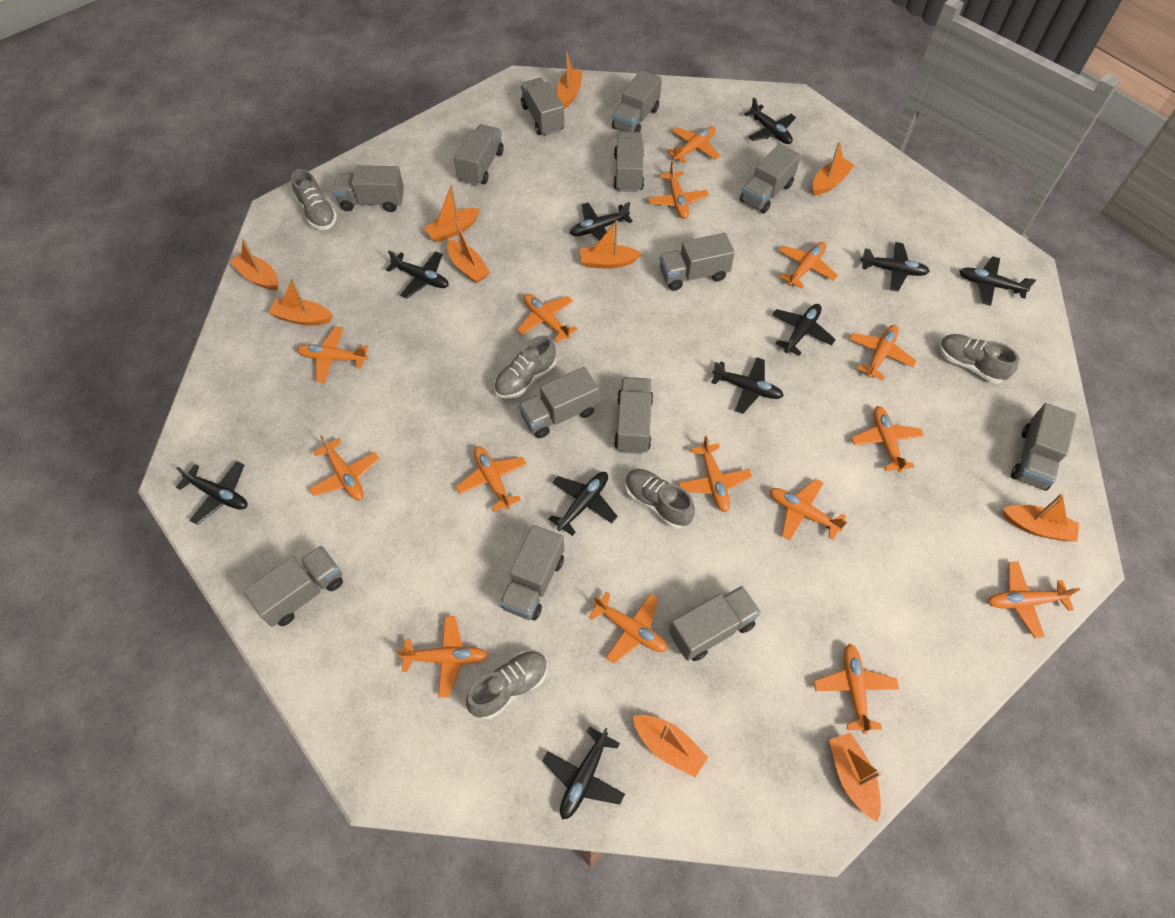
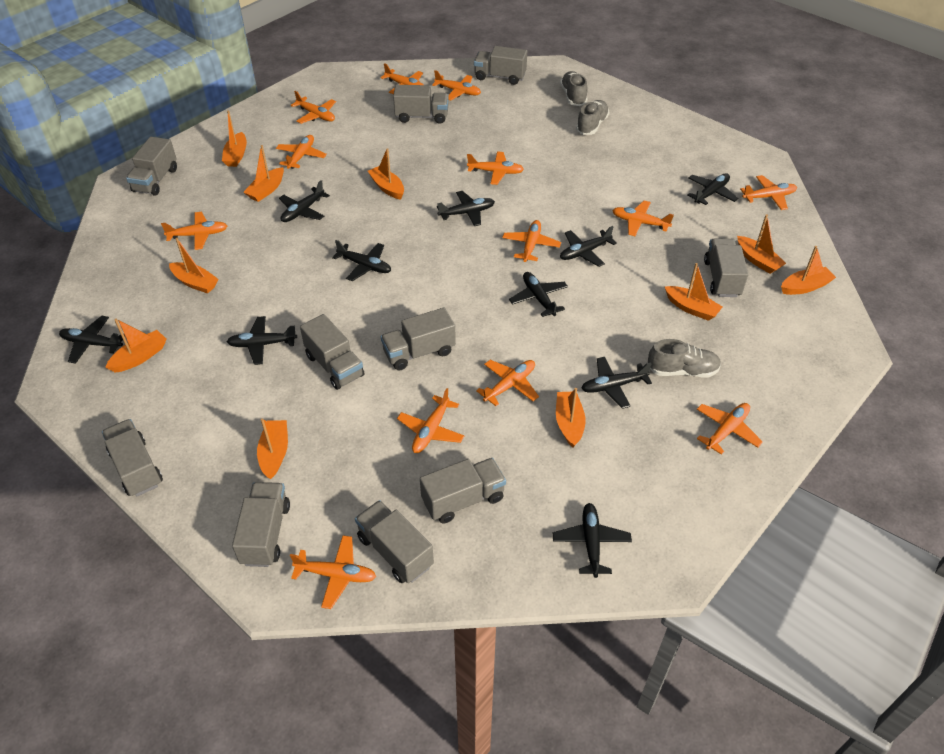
grey shoe: [291,169,337,230] [466,651,548,719] [494,335,556,399] [625,469,695,529] [939,334,1019,383] = 5 -> [560,71,588,106] [576,100,609,135] [648,339,721,378] = 3
grey truck: [243,546,343,627] [333,165,404,212] [454,124,504,185] [500,525,564,621] [518,367,599,438] [521,78,564,136] [612,70,662,132] [614,132,644,192] [614,377,653,454] [659,233,735,291] [669,586,761,661] [740,144,801,213] [1011,403,1076,491] = 13 -> [102,419,163,497] [126,137,177,196] [232,482,290,567] [300,314,364,390] [355,500,434,583] [381,308,456,370] [393,85,449,124] [420,458,506,523] [474,46,527,85] [704,238,749,297] = 10
orange plane: [297,326,368,383] [309,435,379,501] [397,616,488,698] [456,446,527,512] [517,294,578,343] [589,591,667,664] [648,161,709,219] [667,126,720,163] [678,436,752,512] [770,479,847,540] [779,242,838,289] [814,643,899,734] [850,325,916,380] [852,406,924,473] [988,561,1080,638] = 15 -> [161,212,227,250] [276,135,327,169] [290,535,376,609] [291,91,336,124] [380,63,424,94] [397,388,464,453] [432,70,481,100] [467,151,524,185] [476,360,539,406] [502,220,561,262] [612,200,674,236] [697,403,763,455] [740,175,797,210] = 13

